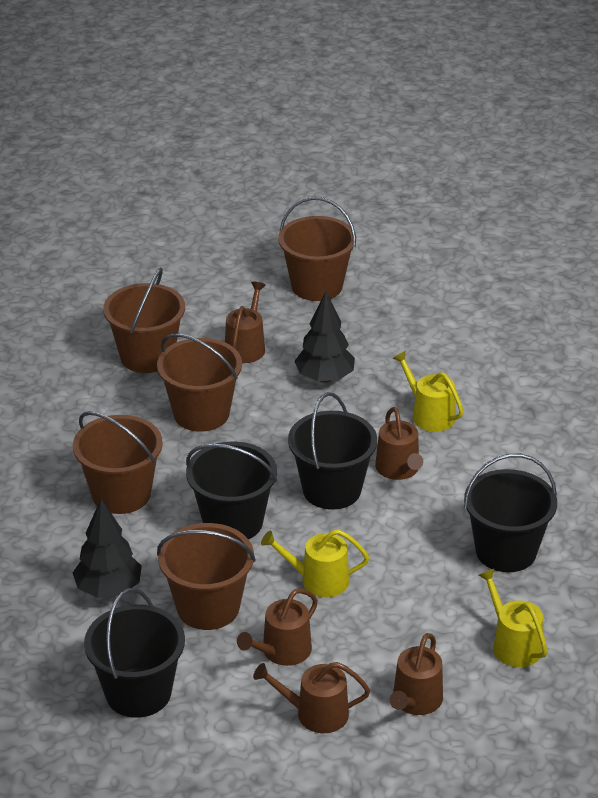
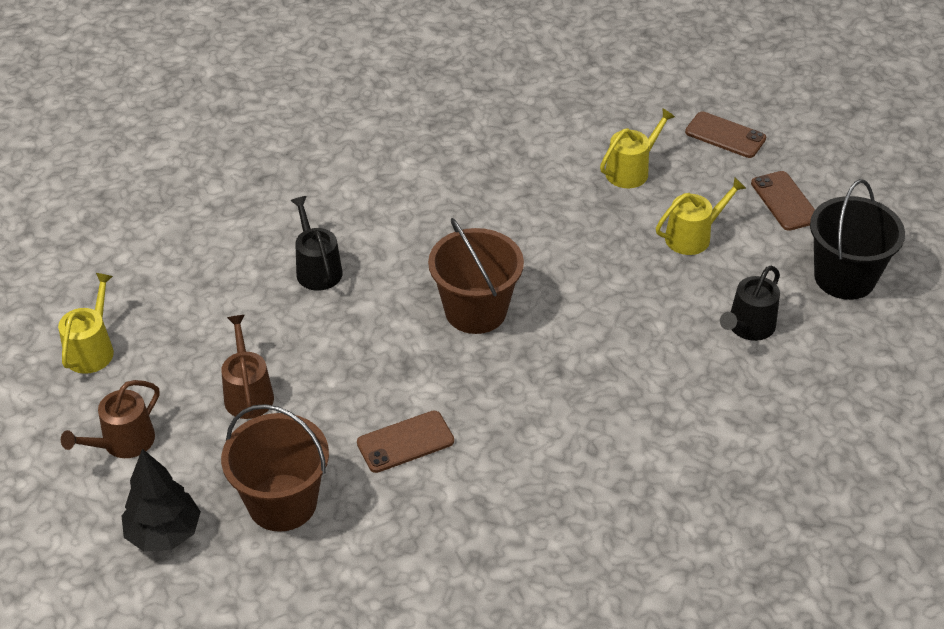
black bucket: [84,588,185,718] [186,441,277,539] [288,392,377,510] [464,454,557,572] = 4 -> [810,179,905,300] = 1
black tree: [73,498,142,598] [294,291,355,383] = 2 -> [122,449,201,552] = 1
black watering can: none = 0 -> [290,196,342,291] [720,266,780,341] = 2
brown bucket: [73,411,163,514] [103,268,185,373] [157,334,242,432] [157,523,256,630] [278,197,356,301] = 5 -> [221,404,329,532] [428,218,524,334] = 2
brown phone: none = 0 -> [357,411,454,473] [685,111,766,158] [751,171,815,231] = 3
brown watering can: [225,282,266,363] [237,588,318,666] [253,662,370,733] [375,407,423,480] [390,633,443,715] = 5 -> [61,380,159,458] [221,315,274,419] = 2

